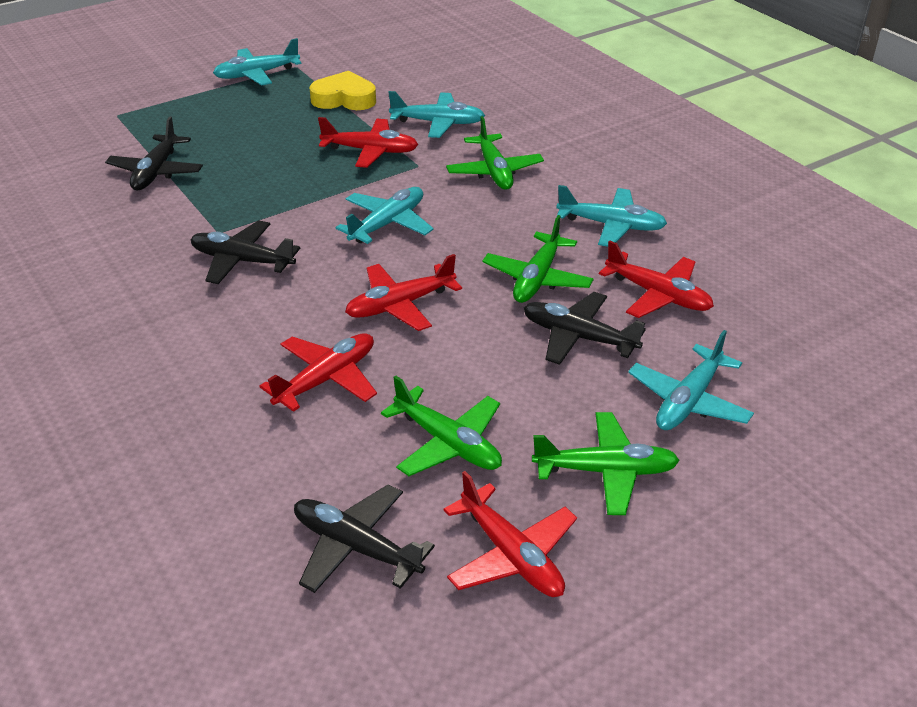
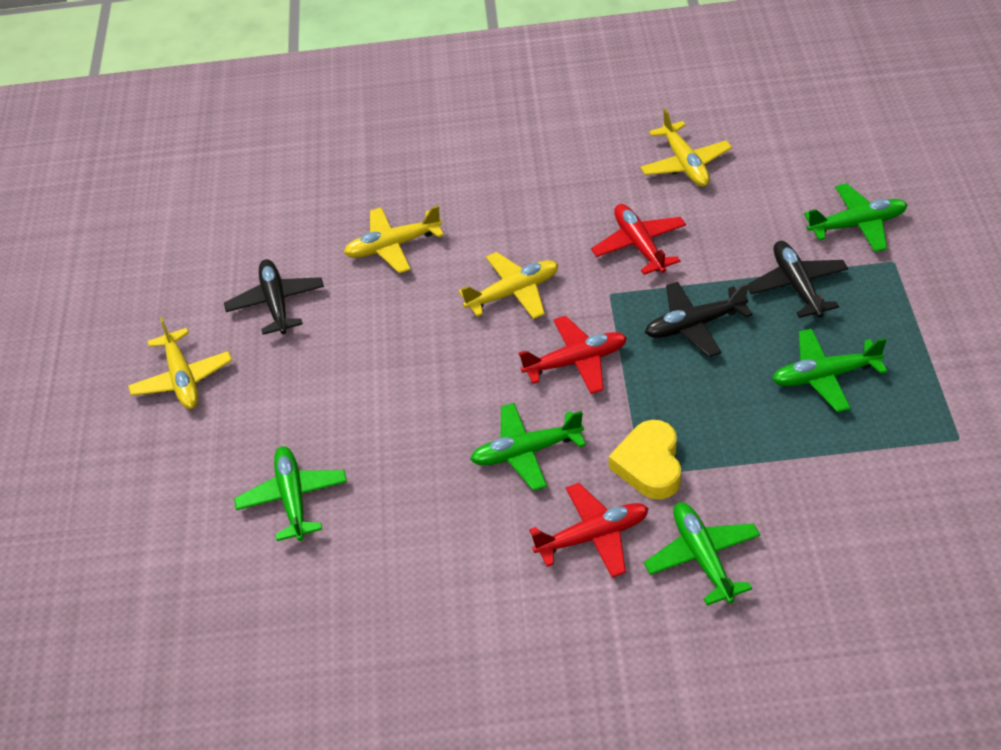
black plane: [105,117,203,190] [190,220,300,284] [294,484,435,593] [524,292,646,365] = 4 -> [224,259,324,335] [645,282,753,357] [748,241,848,318] = 3
green plane: [381,375,502,476] [446,116,544,190] [482,215,594,303] [532,412,680,515] = 4 -> [234,446,347,541] [470,403,586,491] [644,502,760,605] [772,329,887,412] [804,183,907,252] = 5
red plane: [259,333,377,412] [318,117,418,168] [345,254,462,331] [443,471,577,597] [599,240,714,318] = 5 -> [519,316,627,394] [529,483,649,578] [591,204,686,275] = 3
turquoise plane: [213,38,302,86] [336,187,434,244] [388,91,485,138] [556,185,667,247] [628,330,754,430] = 5 -> none = 0
yellow plane: none = 0 -> [128,317,232,409] [344,205,444,273] [458,252,558,319] [640,108,732,187] = 4

